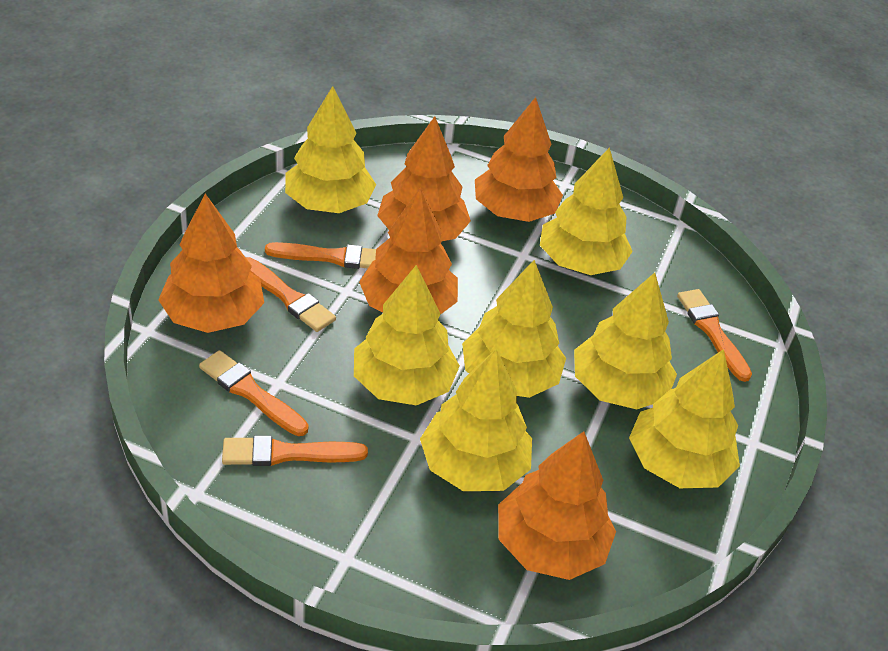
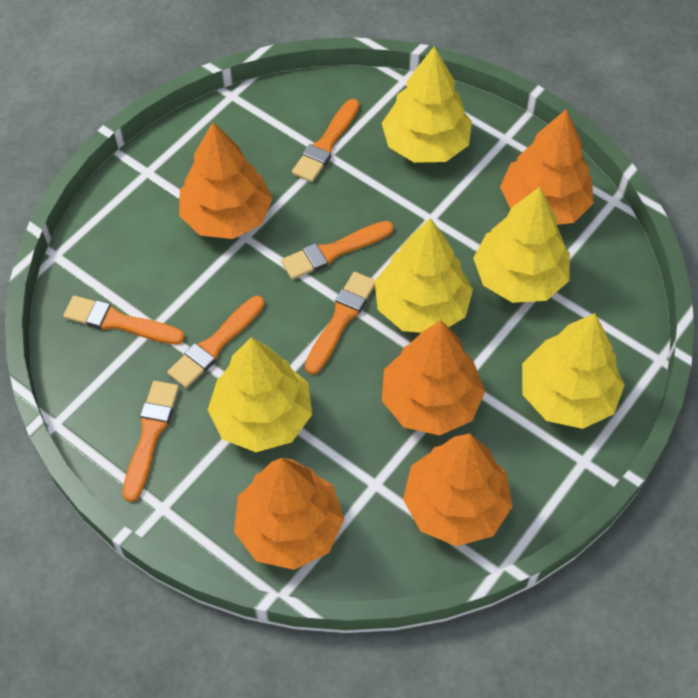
orange brush: [199,350,308,436] [222,436,368,466] [246,257,336,332] [265,242,376,269] [677,289,752,382] = 5 -> [63,296,185,344] [123,381,179,502] [167,296,265,388] [281,221,394,280] [292,99,360,182] [305,272,375,375] = 6
yellow tree: [285,86,376,213] [354,265,460,405] [420,349,532,491] [462,260,566,398] [540,147,633,275] [574,273,677,409] [629,349,740,488] = 7 -> [208,337,312,452] [375,218,473,333] [382,46,472,163] [473,187,570,303] [522,313,625,429] = 5

